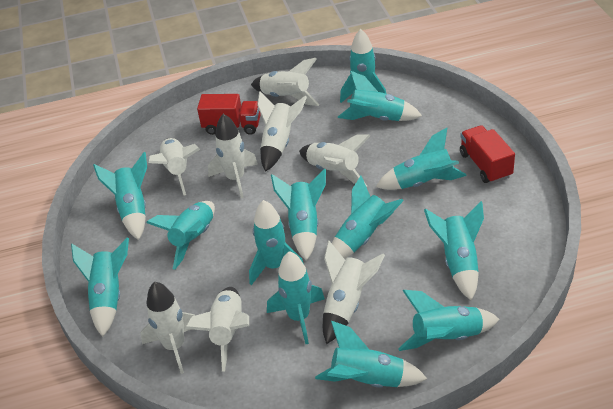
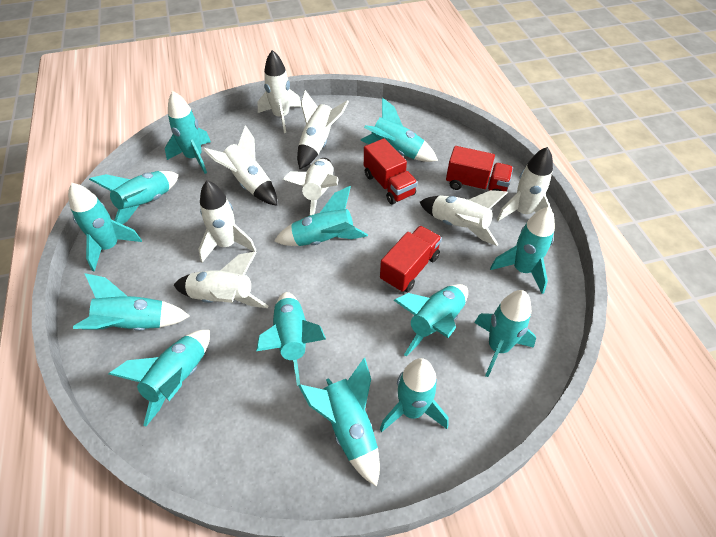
red truck: [197,94,261,135] [460,125,515,183] = 2 -> [364,138,418,205] [380,226,442,292] [446,146,513,191] = 3

